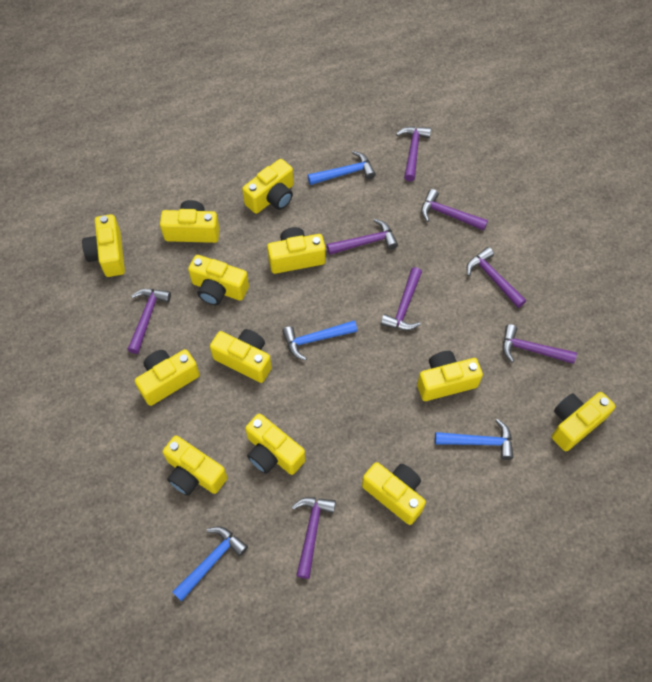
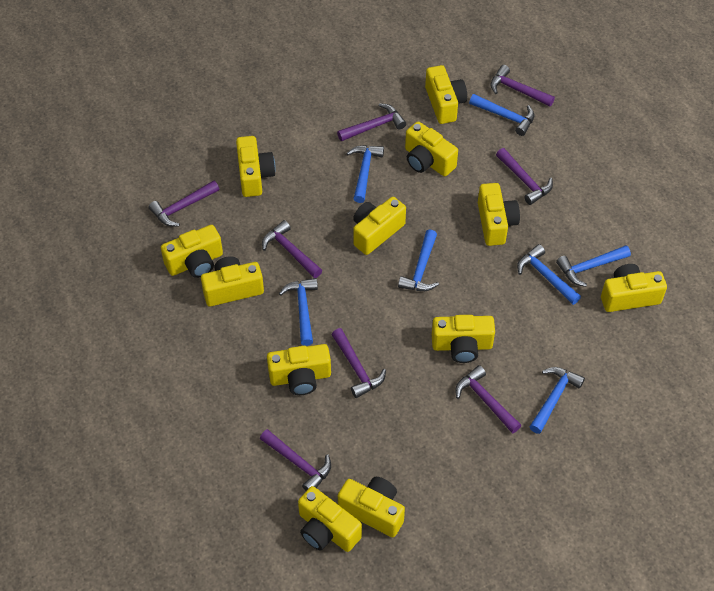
blue hammer: [172,526,248,602] [282,321,357,361] [308,151,376,185] [435,419,514,460] = 4 -> [279,278,318,346] [346,145,384,203] [398,229,439,291] [469,94,534,136] [517,244,581,305] [530,367,585,434] [556,246,631,287] = 7

